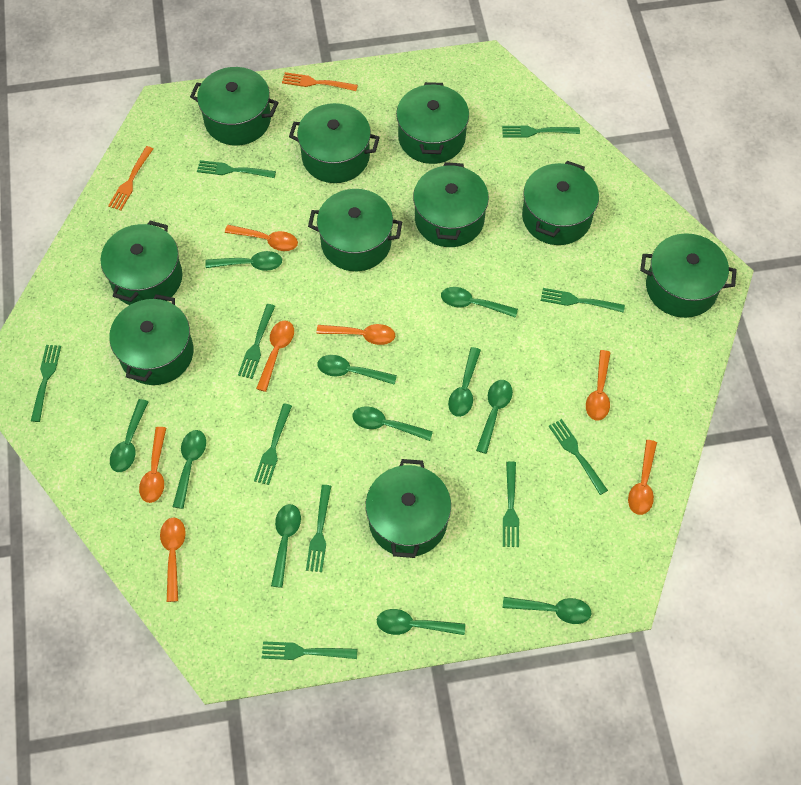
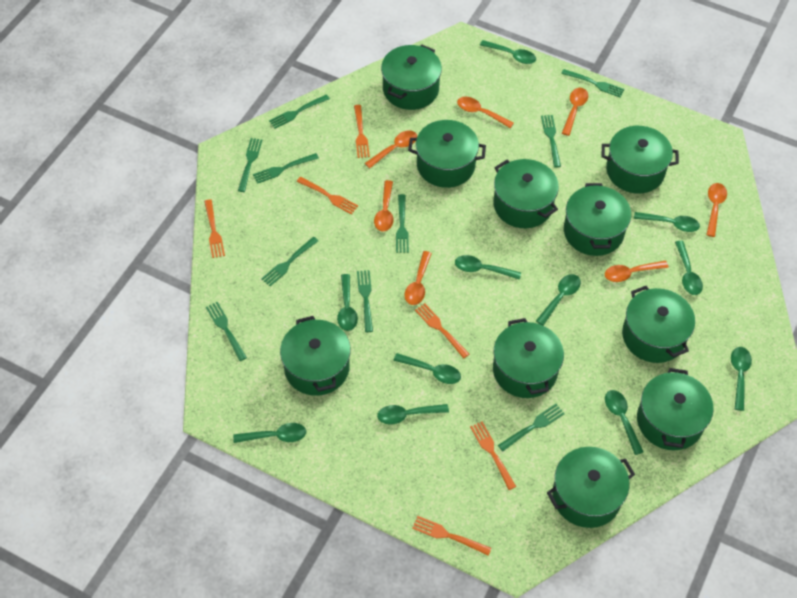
orange fork: [108,146,153,211] [282,72,358,91] = 2 -> [204,199,225,258] [297,177,358,215] [354,105,370,158] [412,516,492,556] [415,303,469,358] [470,422,516,490] = 6

